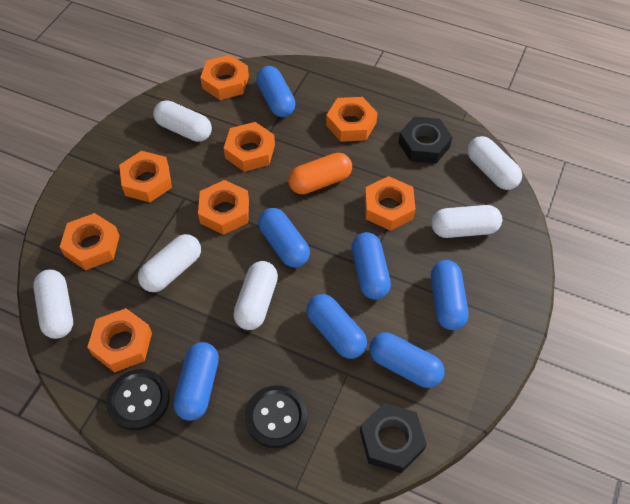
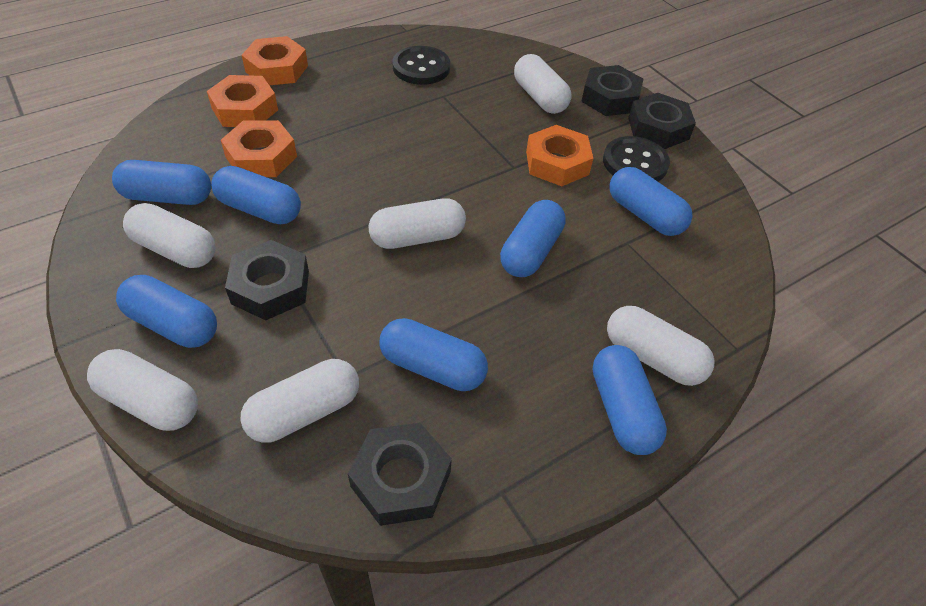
black nut: [360,403,427,473] [398,117,452,163] = 2 -> [225,240,309,320] [348,423,452,526] [581,65,643,116] [628,93,696,149] = 4
orange capsule: [288,153,352,194] = 1 -> none = 0
orange nut: [60,213,120,270] [87,308,152,373] [119,151,172,202] [198,180,249,235] [200,55,249,100] [224,122,275,172] [326,97,378,142] [365,176,415,231] = 8 -> [207,75,278,127] [221,120,297,177] [242,36,308,86] [526,125,593,186] = 4

